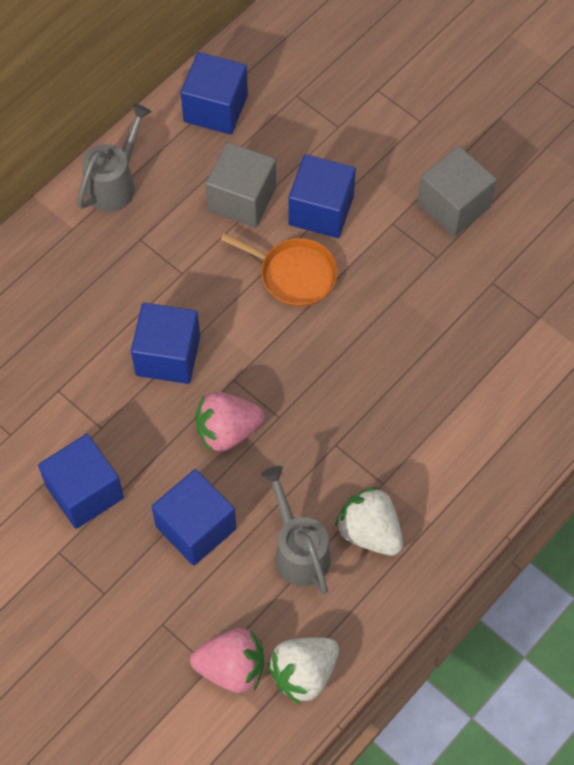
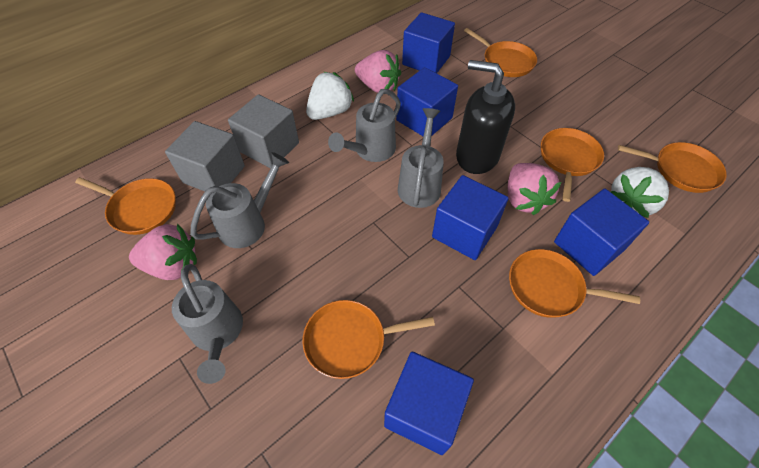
black soap dispenser: none = 0 -> [456,60,515,174] = 1
grey watering can: [77,103,152,212] [261,466,331,595] = 2 -> [172,264,243,384] [190,152,289,248] [328,89,401,162] [398,108,444,208] = 4
orange pan: [221,233,338,306] = 1 -> [75,177,176,235] [303,300,435,379] [464,28,537,77] [509,249,640,318] [541,128,604,202] [618,142,727,193] = 6
pink strawberry: [190,628,264,693] [196,392,265,452] = 2 -> [129,224,197,280] [355,50,401,93] [508,163,562,215] = 3

